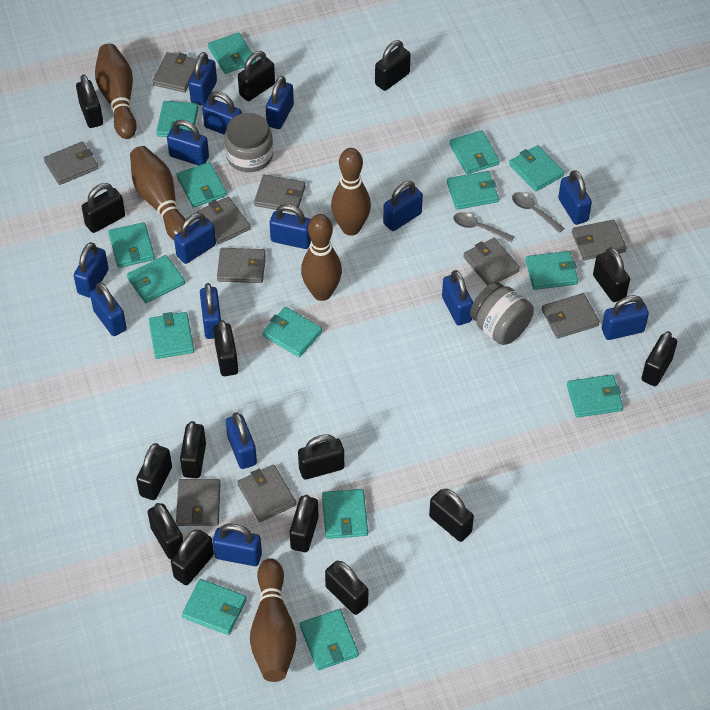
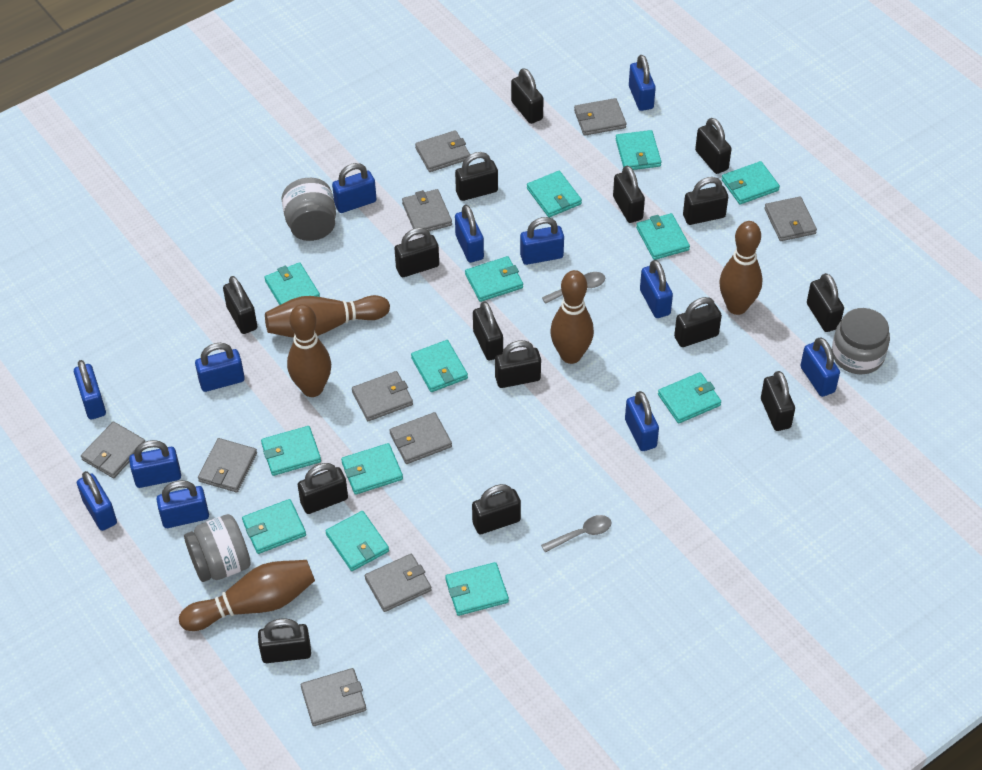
blue padlock: [74,242,109,298] [90,282,127,336] [167,120,209,165] [174,213,216,264] [189,52,217,106] [200,283,221,339] [202,91,242,135] [213,524,262,566] [226,412,257,469] [266,76,294,129] [269,204,311,249] [383,181,423,231] [442,270,473,326] [558,170,592,225] [602,295,649,340] = 15 -> [74,360,106,420] [77,471,117,531] [129,440,181,488] [156,480,209,528] [195,343,245,392] [332,163,376,213] [455,205,484,263] [520,217,564,265] [625,391,659,451] [629,55,656,111] [640,260,673,318] [800,337,840,397] = 12
grey jar: [224,113,273,172] [470,282,534,345] = 2 -> [184,514,251,582] [281,178,336,241] [832,308,890,374] = 3
turquoise wallet: [108,222,155,268] [127,255,185,303] [149,312,194,359] [156,101,199,137] [177,162,227,208] [182,579,247,635] [208,32,256,74] [262,307,322,357] [300,609,359,670] [322,489,368,539] [447,171,499,210] [449,130,500,174] [509,145,564,192] [526,251,578,290] [567,375,623,418] = 15 -> [242,499,306,554] [261,426,321,476] [265,262,320,305] [326,511,389,571] [341,443,403,495] [411,340,468,392] [445,562,509,616] [465,256,523,302] [527,171,582,217] [616,130,661,170] [636,213,690,260] [658,372,721,424] [722,161,780,205] = 13

